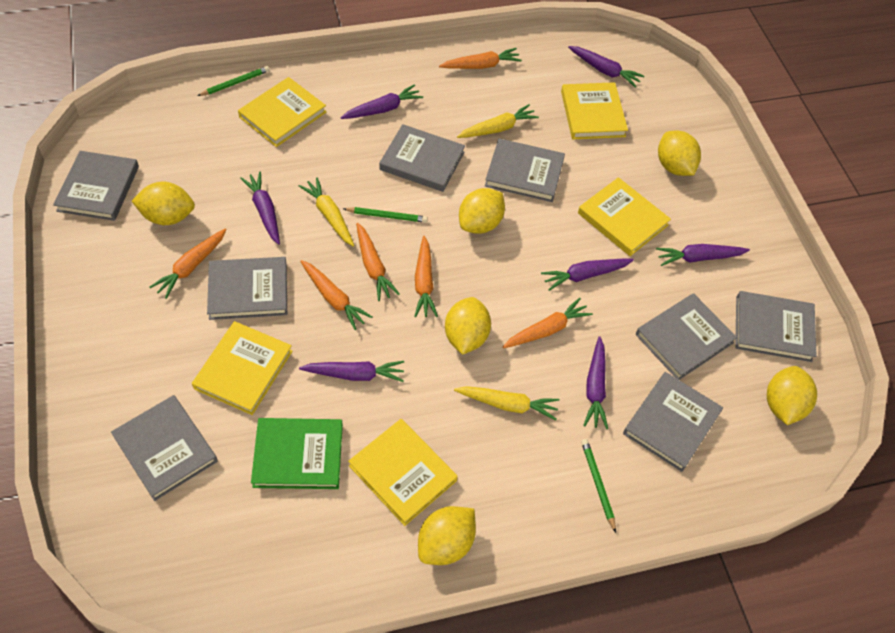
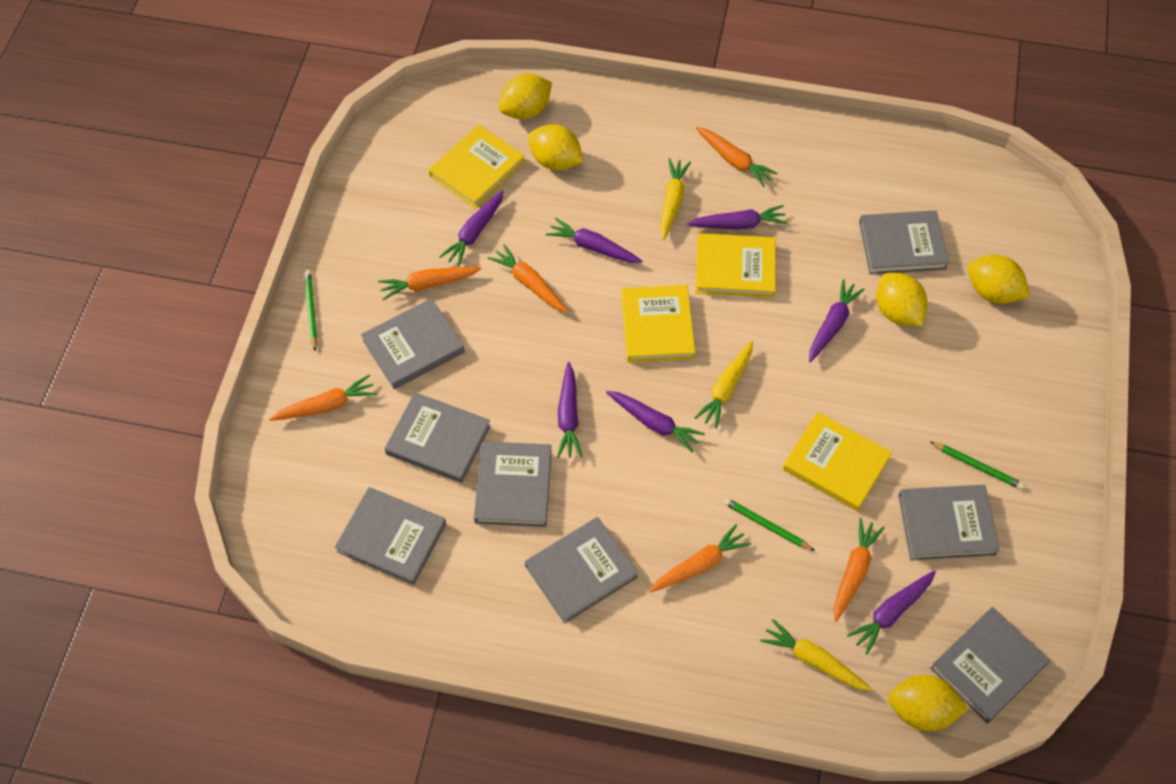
green book: [251,418,343,489] = 1 -> none = 0
yellow book: [192,321,293,415] [238,77,326,147] [348,419,458,526] [561,82,628,139] [578,177,671,256] = 5 -> [429,125,525,209] [621,285,695,362] [695,233,776,298] [783,412,892,511] = 4
yellow lemon: [132,182,195,225] [418,506,476,565] [445,297,491,355] [459,188,505,234] [658,131,701,176] [767,366,817,425] = 6 -> [499,74,552,119] [528,124,584,171] [876,273,928,326] [888,675,968,731] [968,255,1030,304] = 5

